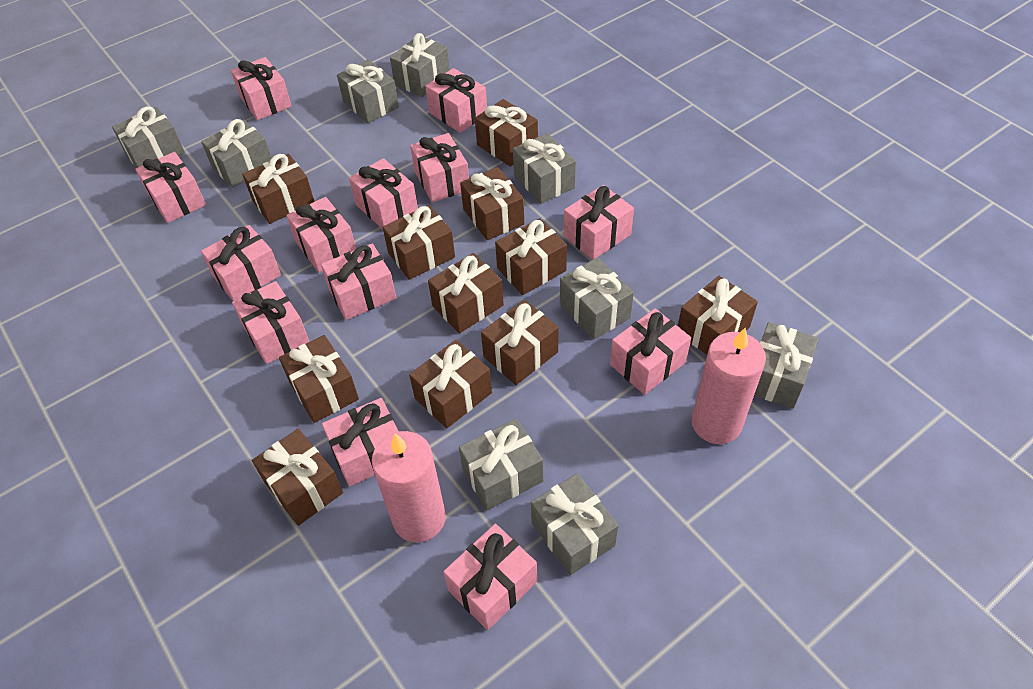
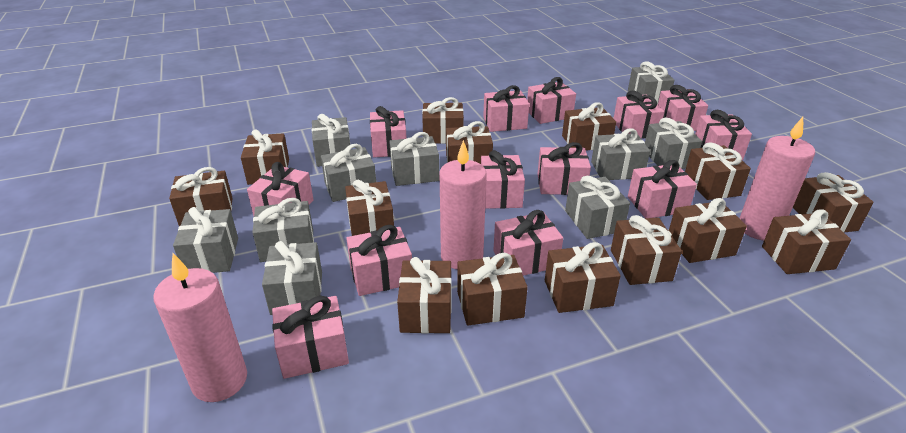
brown gift: [242,153,315,224] [252,429,343,526] [279,335,359,423] [382,205,455,280] [409,340,492,429] [428,253,504,333] [460,167,524,240] [475,99,538,167] [481,300,559,385] [495,218,567,295] [678,276,758,355] = 11 -> [169,167,233,226] [241,129,289,185] [345,179,394,236] [397,257,451,334] [422,97,464,144] [446,121,493,164] [457,253,528,326] [545,242,621,313] [562,102,616,151] [611,215,682,285] [669,198,747,263] [685,142,751,200] [762,209,851,274] [793,172,874,232] = 14
grey gift: [112,106,185,168] [201,119,272,188] [337,59,399,123] [390,33,450,97] [459,419,543,510] [513,133,576,204] [531,473,618,575] [560,257,634,340] [754,322,819,409] = 9 -> [173,207,238,273] [252,198,314,262] [262,241,322,315] [312,114,350,167] [321,144,376,202] [389,132,439,186] [565,176,630,239] [591,128,650,180] [628,61,674,104] [645,118,702,169] = 10
pink candle: [372,431,446,542] [691,328,766,444] = 2 -> [153,253,247,402] [439,140,487,270] [739,117,815,240] = 3

